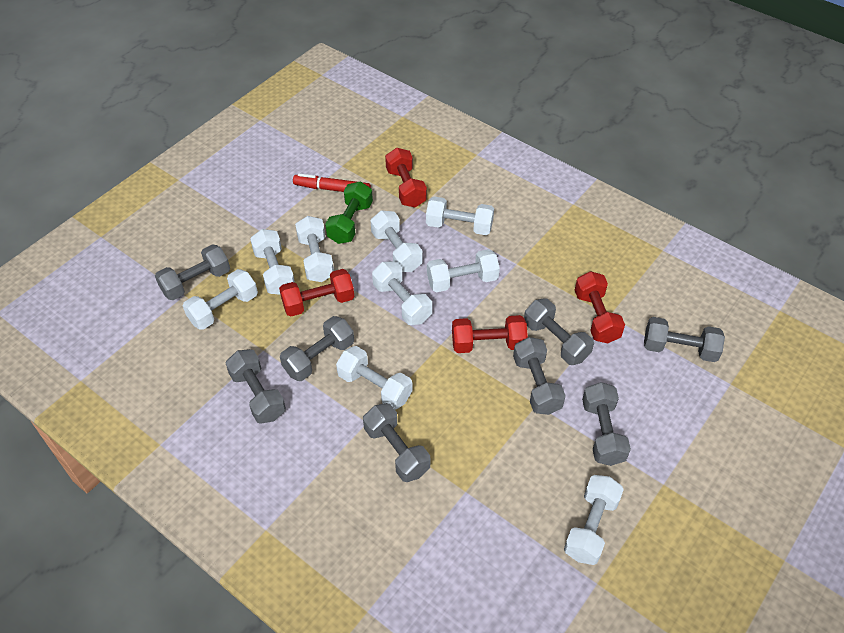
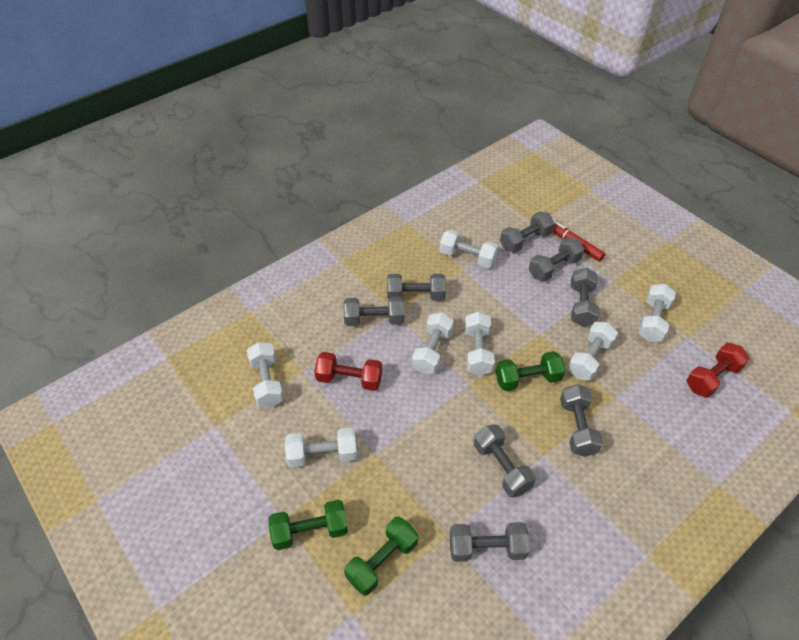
green dumbbell: [325,181,373,244] = 1 -> [269,500,348,550] [344,517,418,596] [496,351,565,391] = 3
red dumbbell: [279,269,354,316] [385,148,427,207] [452,315,528,353] [575,271,625,343] = 4 -> [314,352,382,391] [686,343,749,398] = 2
white dumbbell: [183,269,258,330] [250,229,295,295] [295,216,334,282] [336,346,413,410] [371,210,423,272] [372,261,432,325] [426,197,494,235] [427,249,500,292] [564,475,624,565] = 9 -> [247,342,284,408] [285,428,357,468] [412,312,454,374] [440,229,499,268] [464,311,495,376] [568,322,618,381] [638,284,676,342] = 7

